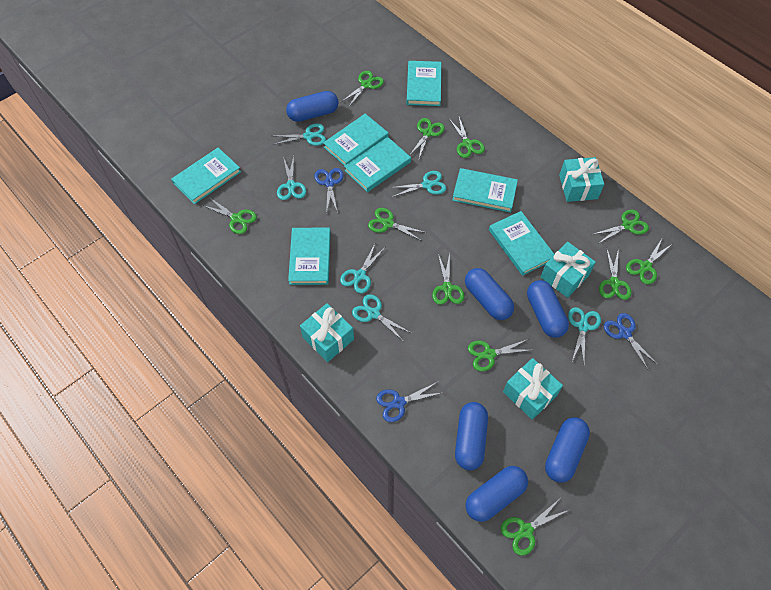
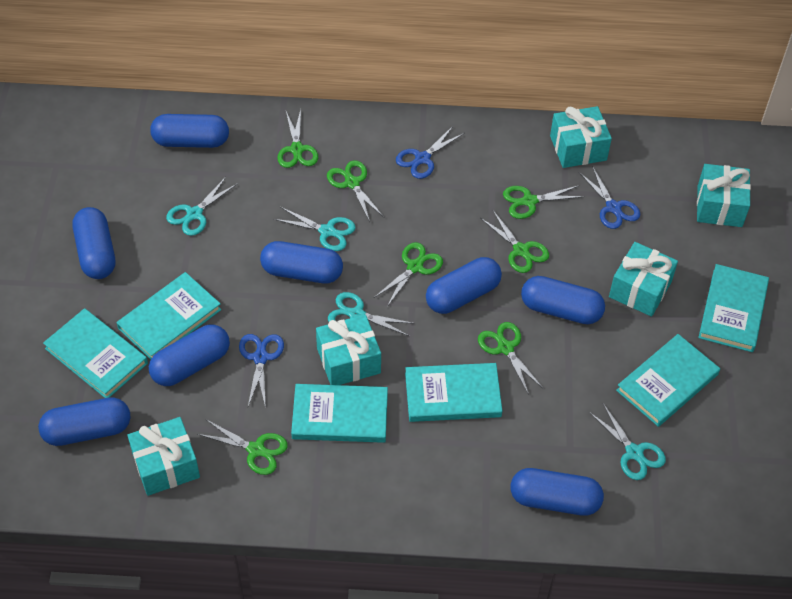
blue capsule: [286,91,339,122] [455,402,488,470] [465,268,514,320] [465,466,528,522] [527,280,569,338] [545,417,590,483] = 6 -> [38,397,130,446] [73,207,115,279] [149,324,230,386] [150,114,229,148] [260,241,343,283] [426,257,502,314] [511,468,604,516] [521,276,605,324] = 8
green scissors: [202,197,257,234] [340,71,384,108] [368,208,427,241] [409,118,445,159] [432,253,464,305] [449,117,485,158] [468,339,531,372] [501,500,569,556] [591,210,649,244] [599,247,631,300] [626,237,672,284] = 11 -> [197,420,288,475] [277,109,318,168] [327,160,384,222] [374,242,443,307] [478,322,544,395] [480,211,549,273] [503,185,584,219] = 7
turquoise book: [171,148,241,204] [288,228,331,285] [323,114,389,166] [344,137,411,192] [406,61,441,106] [452,168,518,213] [489,211,555,276] = 7 -> [43,308,148,398] [117,272,221,360] [291,384,388,443] [405,363,502,422] [616,334,720,427] [698,264,769,352] = 6
turquoise gift: [300,303,354,362] [503,358,563,420] [541,242,596,298] [559,157,604,202] = 4 -> [127,417,200,496] [316,314,381,385] [550,106,612,168] [609,242,678,317] [697,164,751,227] = 5
turquoise scissors: [272,124,326,146] [277,156,306,200] [340,242,385,293] [352,294,411,342] [389,171,446,197] [568,307,601,362] = 6 -> [166,177,238,236] [274,207,355,251] [328,292,414,336] [589,404,666,480] = 4

